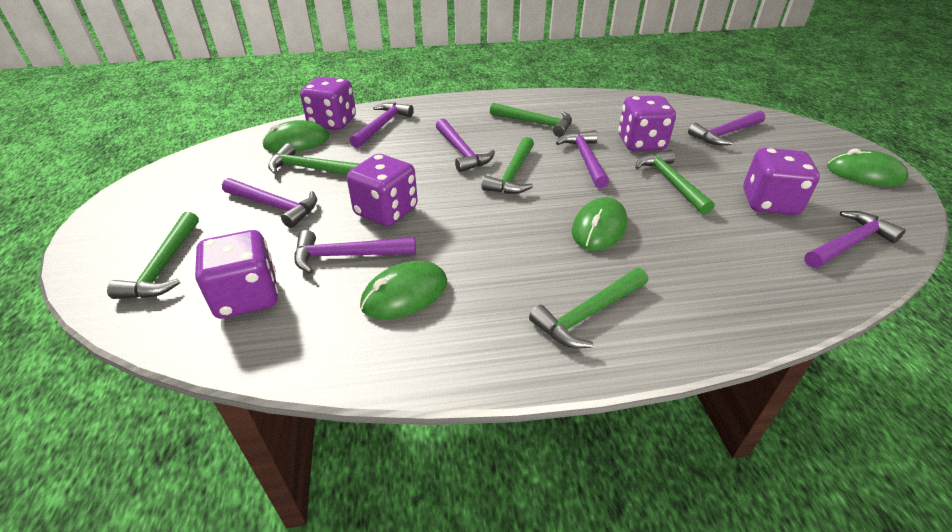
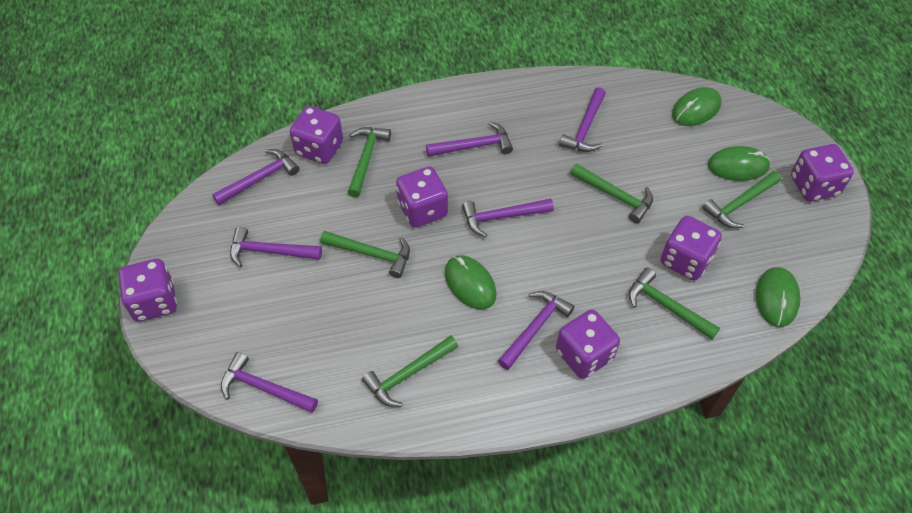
purple dice: [195,230,278,319] [300,77,356,130] [347,154,418,227] [618,96,676,151] [743,148,820,215] = 5 -> [118,259,177,322] [290,106,343,164] [396,166,448,227] [556,309,620,379] [661,216,722,281] [791,144,854,201] = 6

